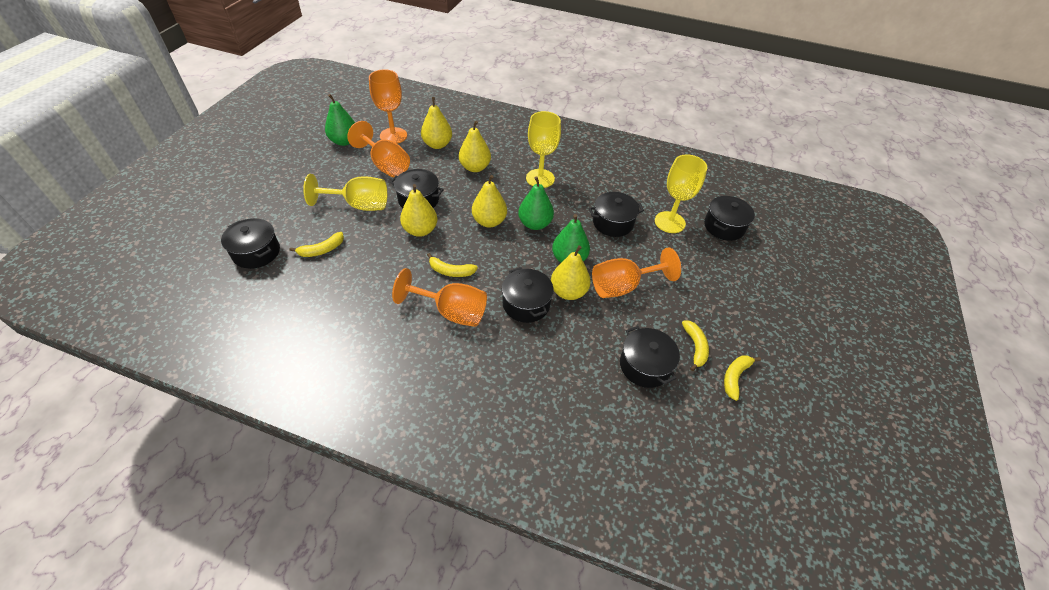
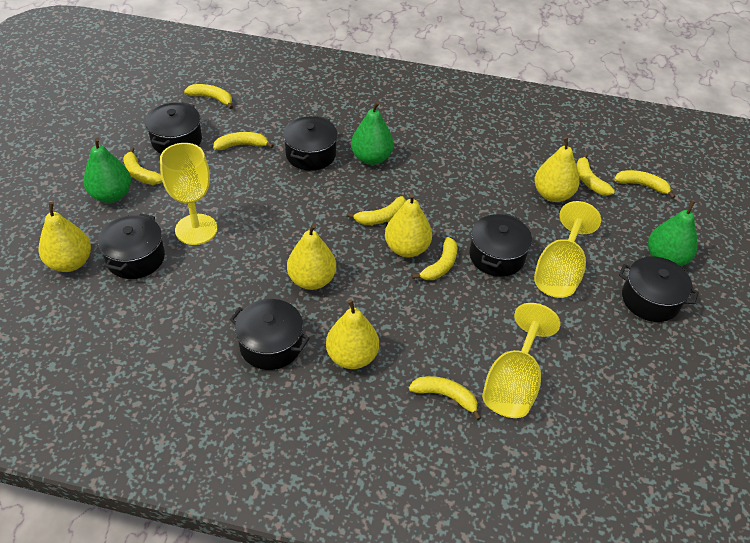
orange goblet: [347,121,410,177] [369,69,407,144] [392,268,487,327] [592,247,681,298] = 4 -> none = 0
yellow banana: [289,232,344,257] [427,253,478,277] [682,320,709,371] [724,356,761,401] = 4 -> [123,147,162,185] [184,84,233,109] [213,132,274,150] [346,196,406,225] [409,376,481,420] [412,237,457,280] [576,153,615,196] [614,170,676,199] = 8

